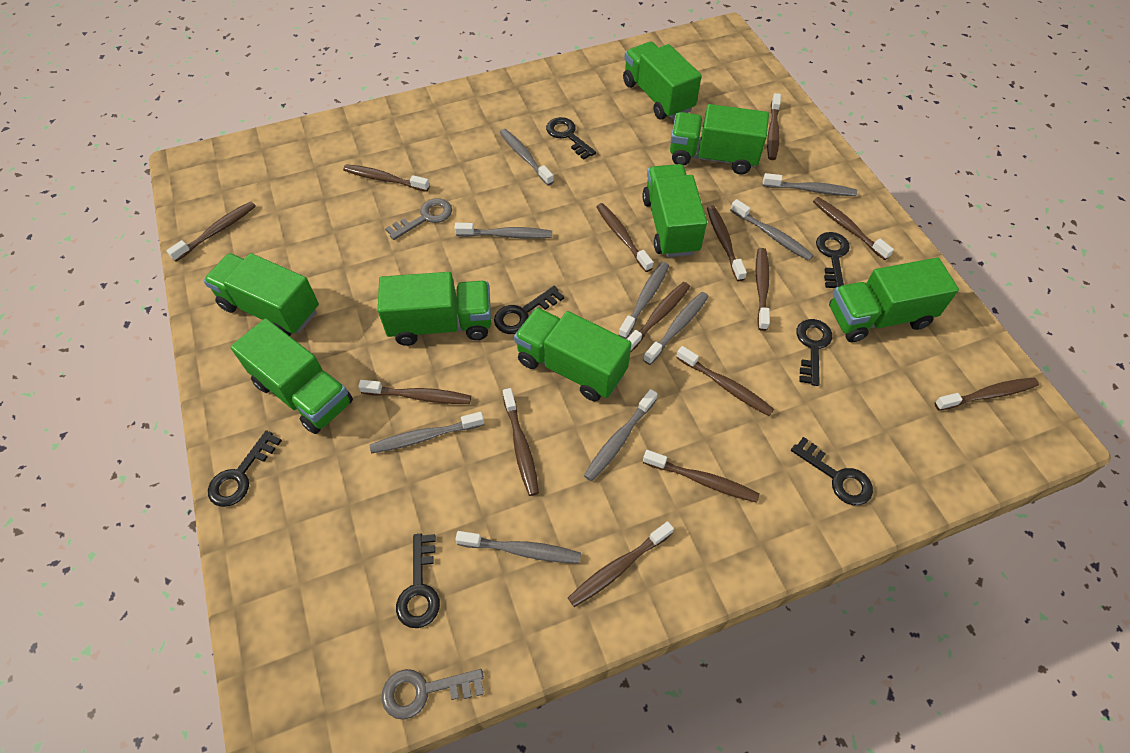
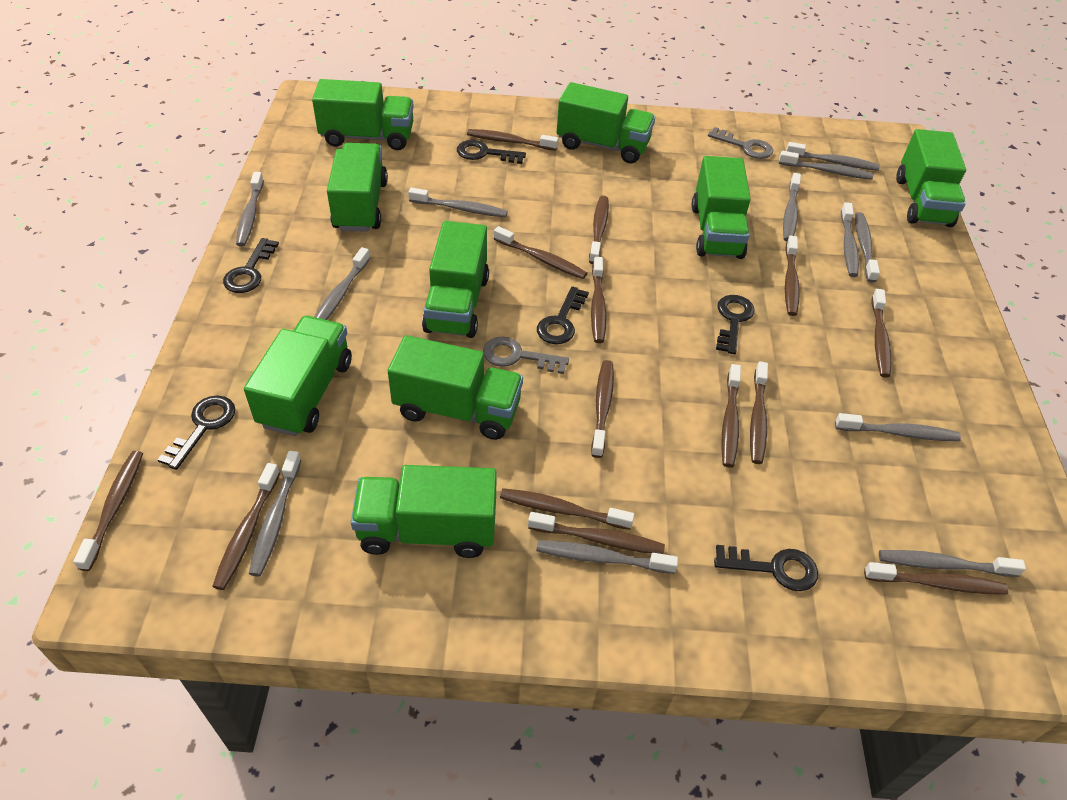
black key: [208,430,282,507] [396,533,440,628] [494,286,564,334] [546,117,596,160] [791,437,873,505] [796,319,832,386] [816,232,850,288] = 7 -> [157,395,236,470] [223,238,279,293] [457,140,526,164] [537,286,589,344] [714,545,818,591] [716,295,755,354] = 6
green truck: [203,253,319,336] [231,318,353,434] [378,272,491,346] [514,308,632,401] [623,42,702,120] [642,164,707,257] [670,104,769,175] [829,258,959,343] = 8 -> [244,316,352,436] [312,79,414,150] [327,143,388,232] [351,465,497,558] [388,335,523,440] [422,221,489,338] [557,82,655,163] [692,156,751,259] [896,129,966,227] = 9
grey toothbrush: [370,412,484,453] [454,223,552,239] [455,531,581,563] [500,129,554,186] [584,389,657,481] [619,262,669,339] [643,292,709,365] [730,199,814,261] [763,173,857,196] = 9 -> [236,172,264,247] [249,451,301,577] [315,247,370,320] [408,187,508,217] [536,540,678,574] [779,151,873,180] [783,173,801,241] [786,142,880,171] [835,413,961,441] [841,202,859,277] [855,212,880,283] [879,550,1026,577] = 12

